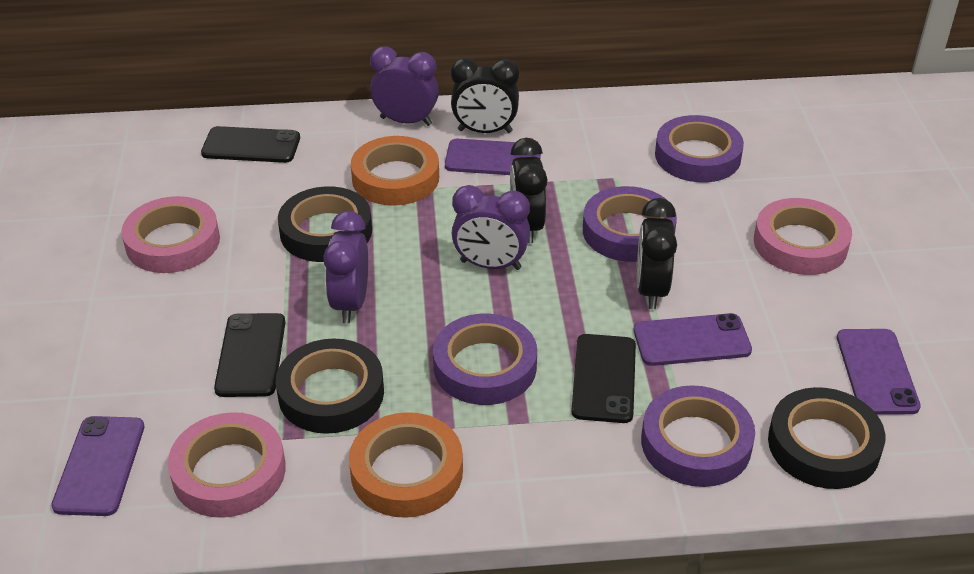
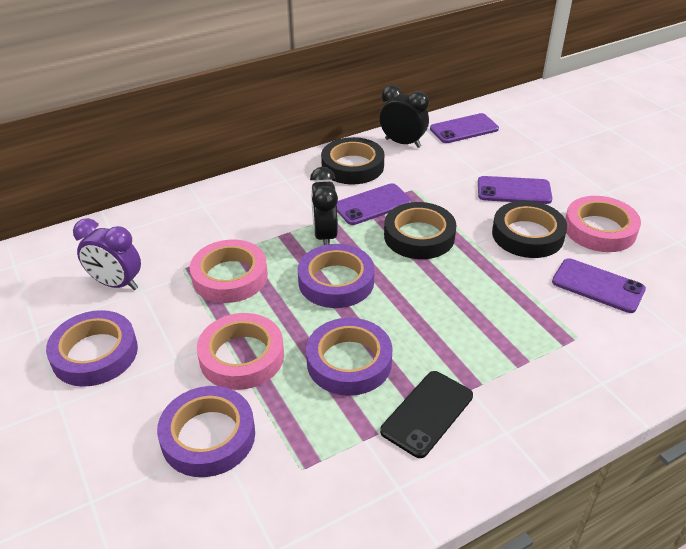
black clock: [451,58,519,133] [510,138,548,243] [637,198,677,309] = 3 -> [310,167,338,245] [380,85,429,148] = 2
black phone: [201,126,300,163] [214,313,285,397] [571,334,636,423] = 3 -> [380,371,473,458] = 1
orange tape: [349,412,463,518] [351,136,439,205] = 2 -> none = 0
purple clock: [323,211,368,323] [370,46,439,126] [452,185,530,270] = 3 -> [73,218,141,290] = 1

